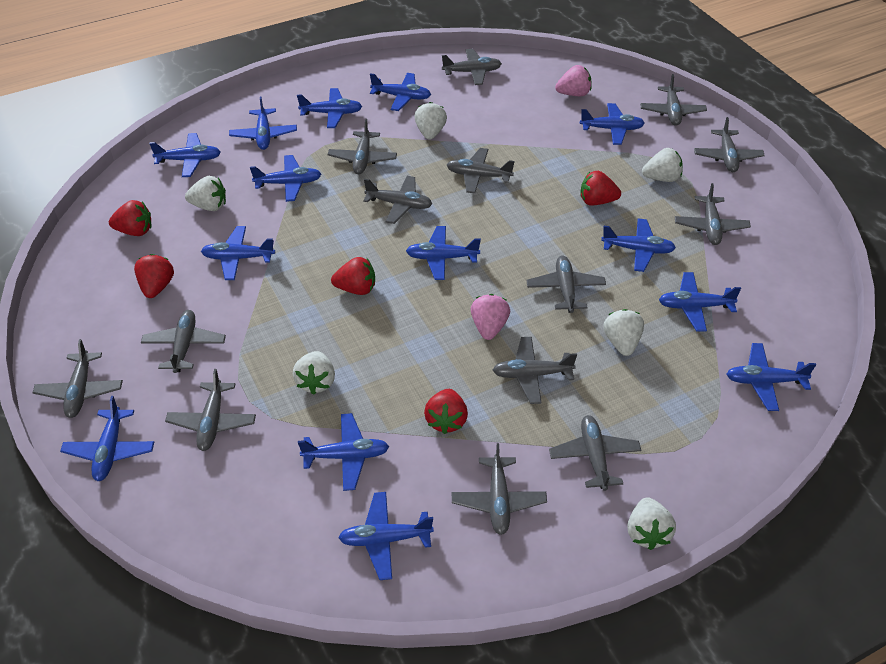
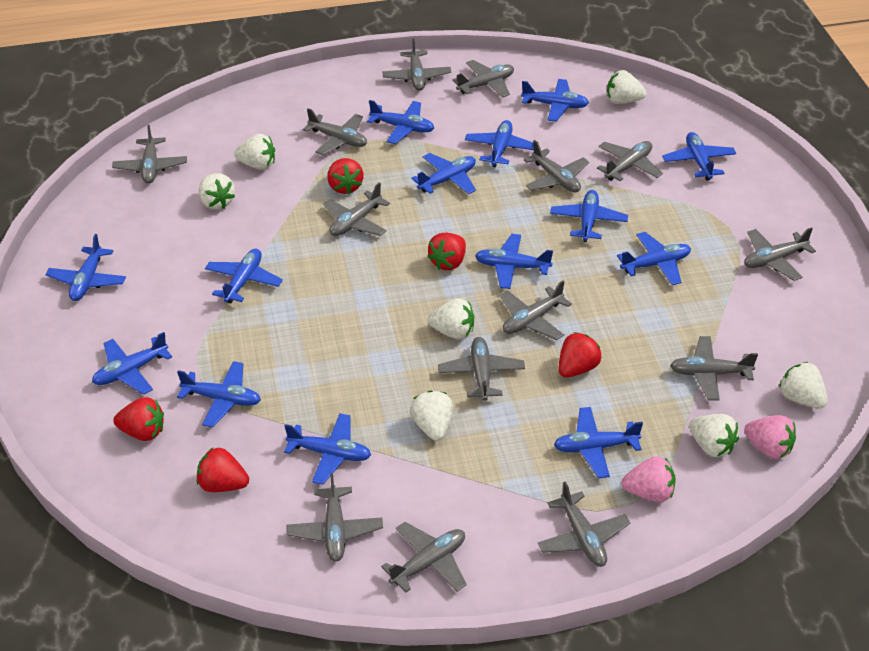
white strawberry: [185,176,226,211] [293,351,335,394] [414,102,447,140] [603,309,644,356] [627,497,676,550] [642,148,683,182] = 6 -> [199,173,235,210] [234,134,275,170] [410,390,453,441] [428,299,474,339] [607,70,647,104] [689,414,739,457] [779,362,828,409] = 7

